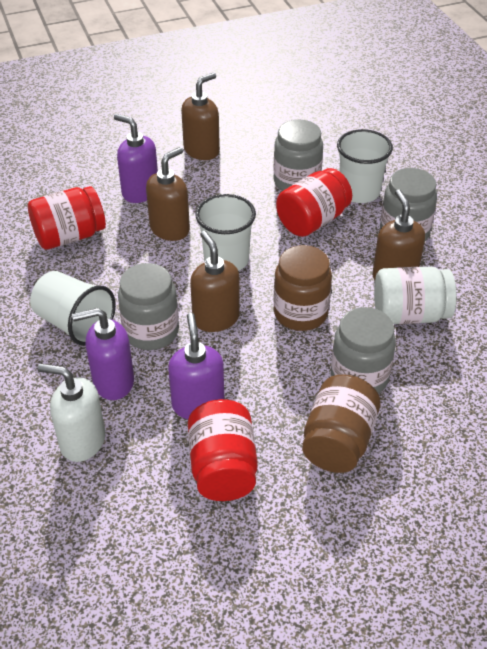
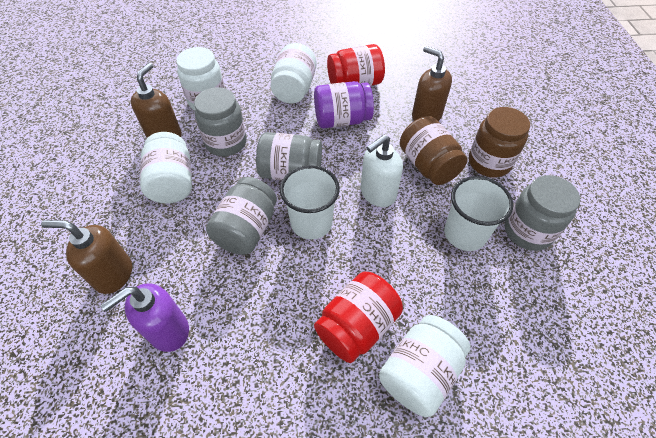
brown soap dispenser: [146,147,190,241] [181,73,220,160] [190,231,240,332] [372,189,425,280] = 4 -> [41,220,132,294] [131,63,182,138] [412,46,452,121] = 3
purple jar: none = 0 -> [314,81,374,128] = 1
purple soap dispenser: [72,308,134,400] [114,114,158,203] [168,313,224,419] = 3 -> [100,283,189,352] = 1
red jar: [28,186,106,250] [188,399,258,501] [276,168,352,237] = 3 -> [314,272,403,363] [327,44,385,86] = 2
white cup: [30,271,116,346] [195,194,256,271] [337,129,393,203] = 3 -> [280,165,340,239] [444,176,513,251] = 2
white jar: [374,267,457,324] = 1 -> [140,132,192,204] [176,47,225,110] [271,43,317,104] [379,315,470,417] = 4

